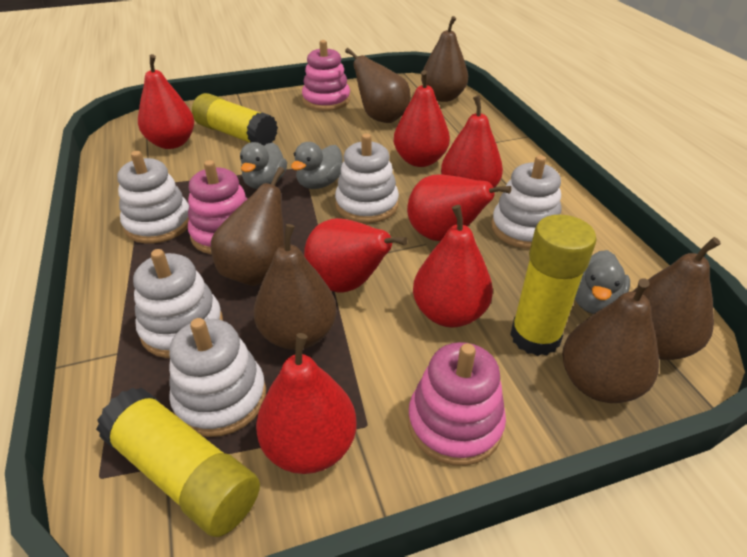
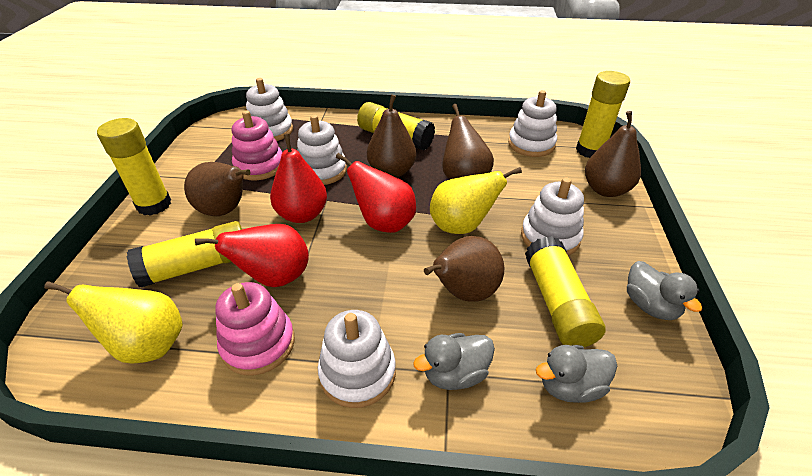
brown pear: [211,167,285,286] [254,224,337,350] [345,48,411,123] [421,16,468,102] [562,278,659,403] [632,237,721,360] = 6 -> [184,162,251,216] [367,94,416,178] [424,236,504,302] [442,104,494,180] [585,111,641,197] = 5
pink stacking toy: [188,160,247,254] [302,40,350,111] [408,342,506,466] = 3 -> [215,282,295,376] [232,110,282,180] = 2
red pear: [138,54,194,149] [256,333,356,474] [304,218,408,293] [394,70,450,167] [407,175,512,241] [413,205,493,327] [441,95,503,188] = 7 -> [195,224,309,287] [270,134,327,223] [336,153,416,233] = 3
yellow glue stick: [96,388,260,537] [192,93,278,146] [510,215,597,356] = 3 -> [97,118,171,216] [127,221,242,287] [357,102,435,150] [525,236,606,347] [576,71,630,158] = 5
yellow pear: none = 0 -> [44,281,183,364] [430,167,522,234] = 2

